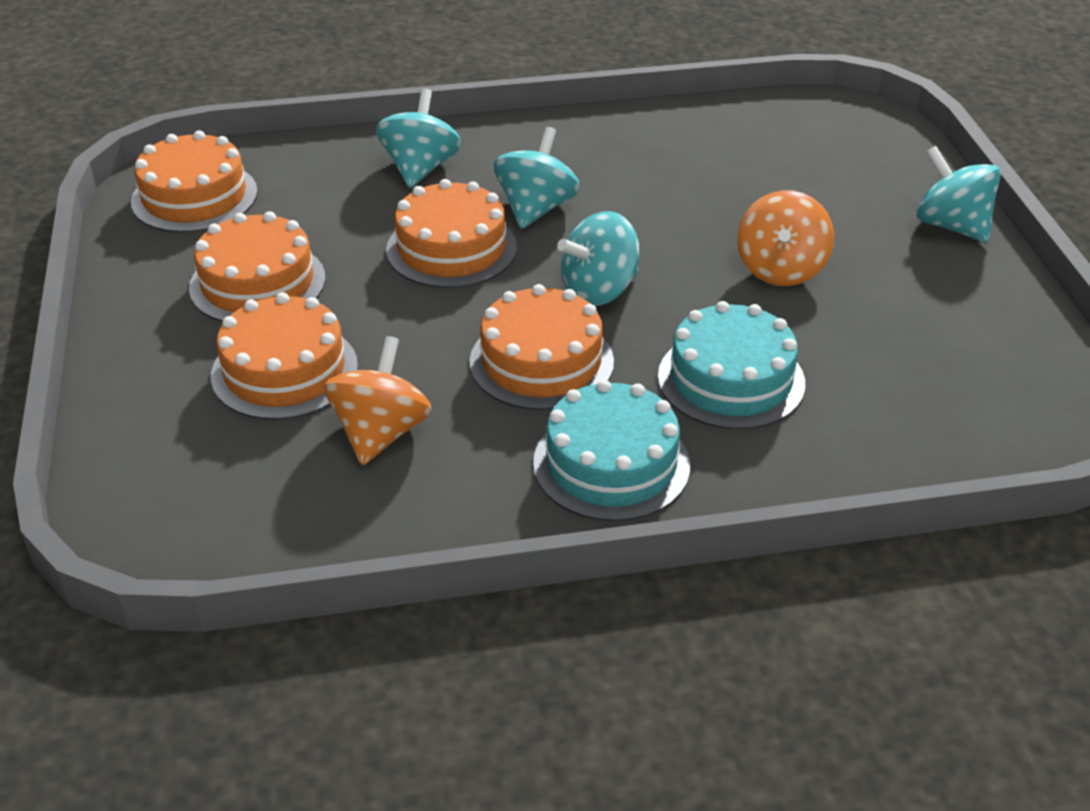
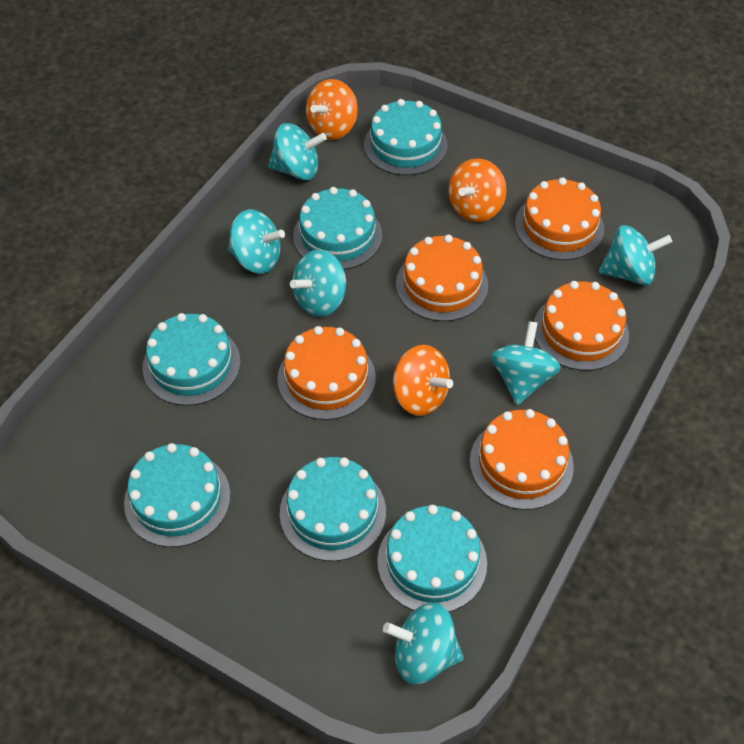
orange spinning top: [324,336,432,465] [737,190,834,286] = 2 -> [306,79,358,140] [393,345,453,416] [448,158,507,222] = 3
turquoise cake: [533,380,690,522] [658,301,805,430] = 2 -> [124,443,231,547] [143,313,240,406] [280,457,386,561] [293,187,383,270] [364,99,448,175] [377,505,487,612] = 6
turquoise spinning top: [376,89,461,188] [494,127,580,229] [557,211,639,306] [917,146,1001,243] = 4 -> [228,210,285,274] [268,123,327,180] [290,250,346,317] [383,603,464,684] [491,321,561,405] [599,225,672,285] = 6

